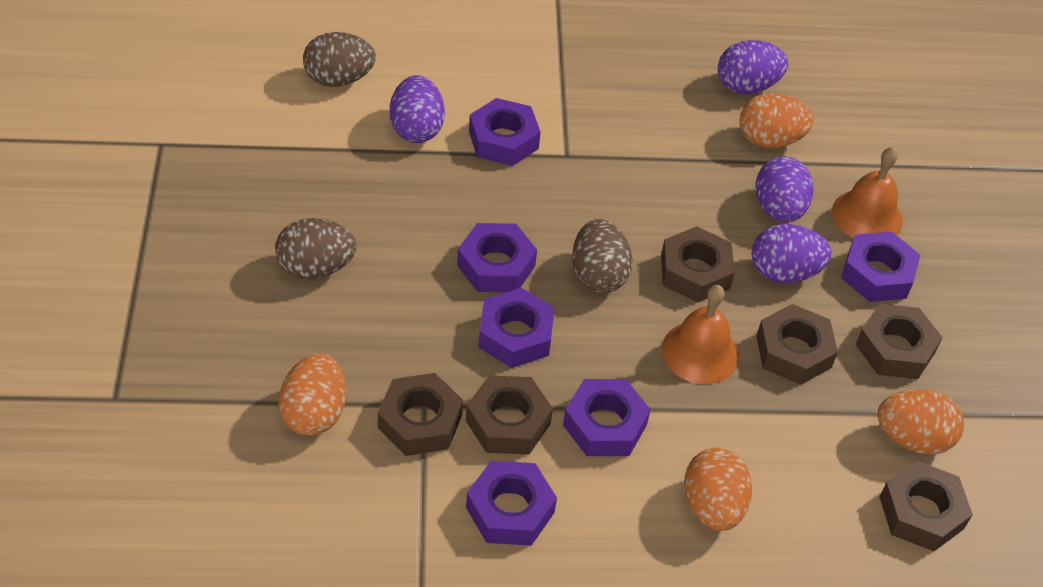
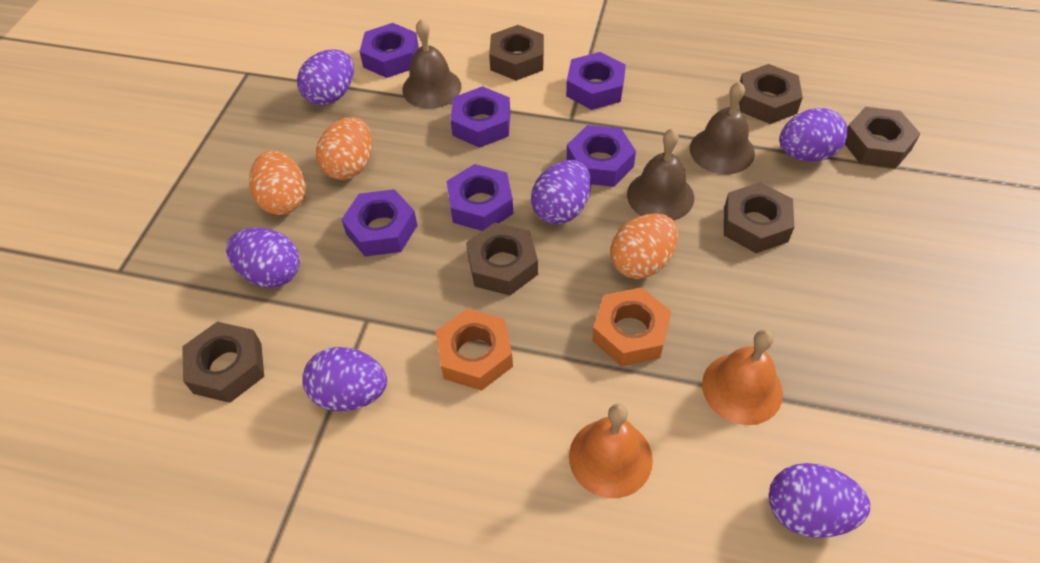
brown bell: none = 0 -> [402,19,461,109] [627,128,694,221] [690,82,755,174] = 3
brown egg: [275,218,357,279] [303,32,376,87] [572,219,633,293] = 3 -> none = 0
orange egg: [278,353,346,436] [684,448,752,531] [739,93,813,148] [877,389,964,454] = 4 -> [249,150,306,215] [316,117,372,180] [611,213,678,279] = 3
orange nut: none = 0 -> [436,308,513,391] [592,287,672,366] = 2
purple egg: [390,75,445,143] [718,40,788,94] [751,224,832,283] [755,156,813,222] = 4 -> [226,228,300,288] [297,49,354,105] [303,347,387,411] [531,160,591,224] [769,463,870,538] [779,108,848,161] = 6

